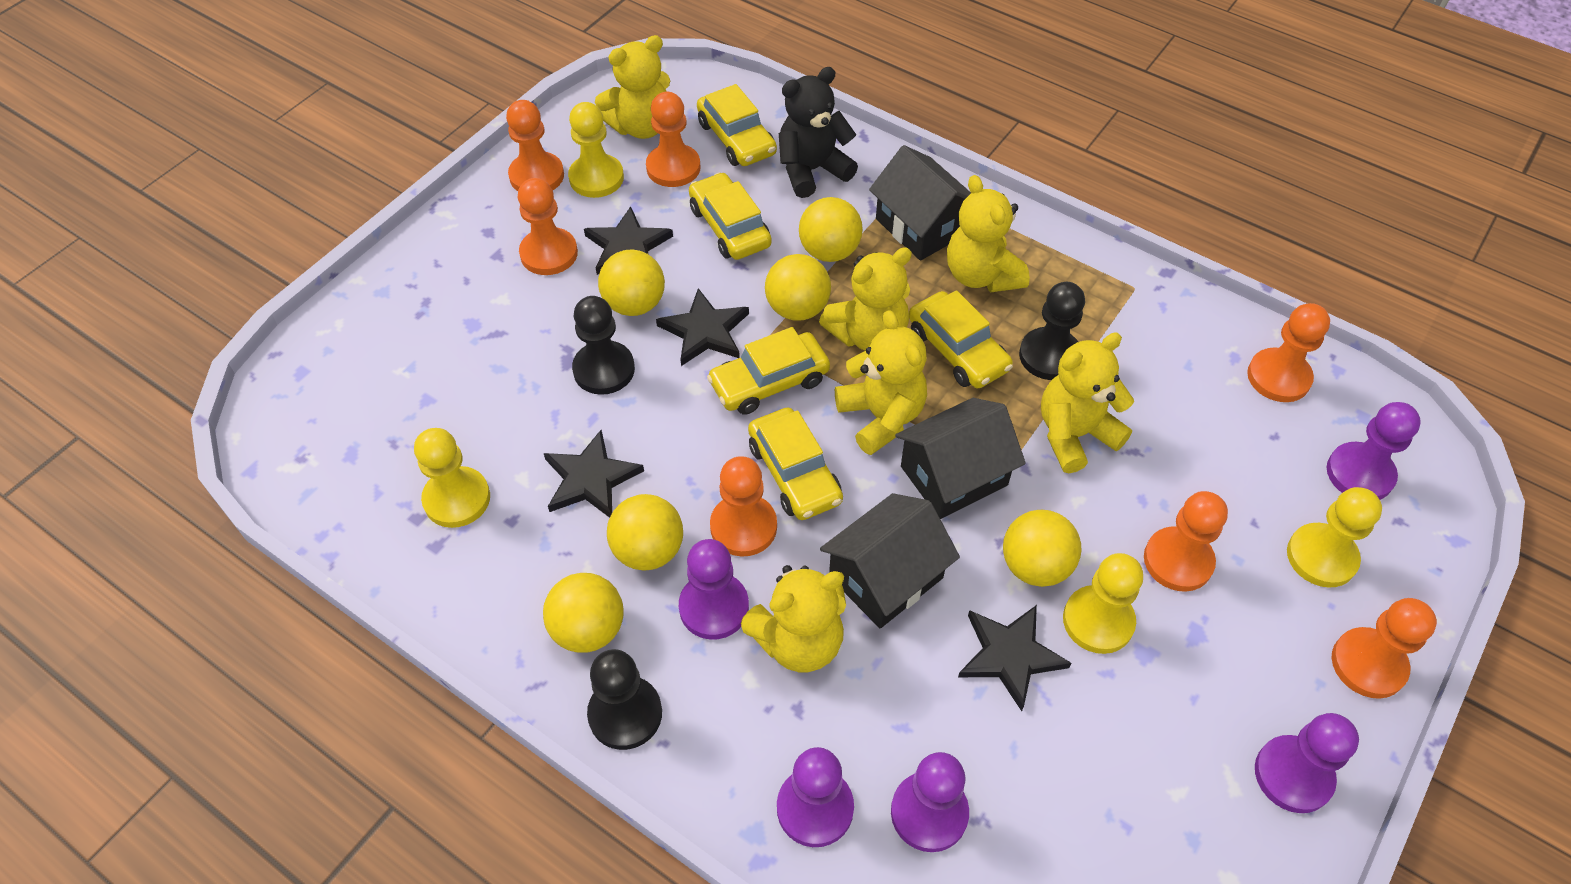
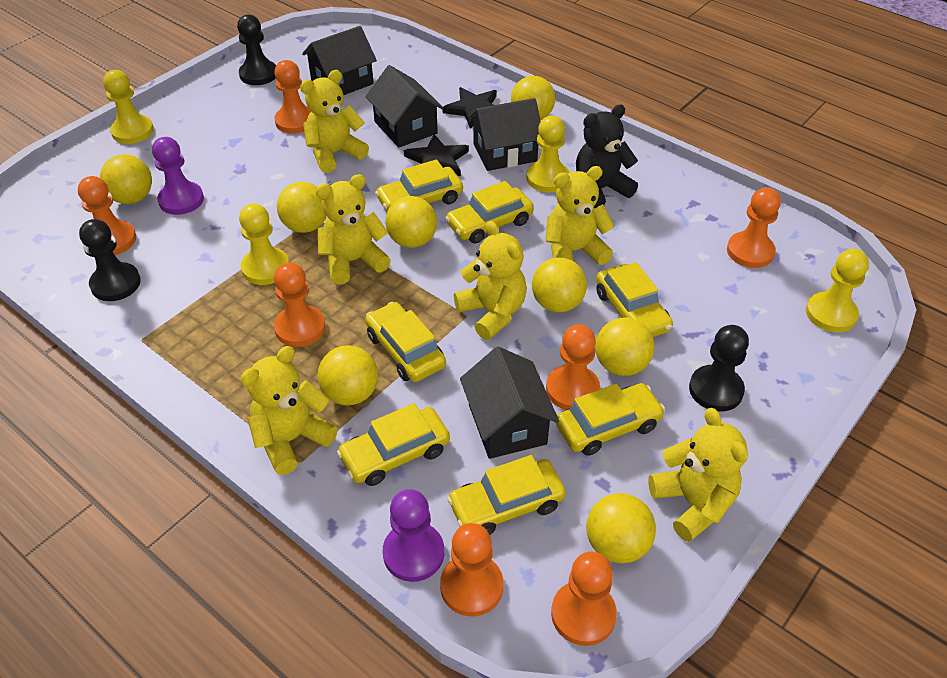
black house: [820,493,960,629] [869,145,971,261] [895,398,1026,519] = 3 -> [302,26,377,95] [365,65,443,148] [460,347,559,459] [469,98,541,171] = 4
black star: [544,430,644,518] [584,206,673,275] [656,288,749,366] [958,605,1071,711] = 4 -> [404,134,469,176] [443,87,497,129] = 2
purple pawn: [679,539,749,640] [777,747,854,847] [891,752,969,852] [1255,713,1359,813] [1327,402,1421,500] = 5 -> [152,137,204,215] [383,489,444,582] = 2
yellow ball: [543,573,624,653] [598,249,665,316] [607,494,683,571] [765,254,831,321] [799,197,863,262] [1003,510,1081,587] = 6 -> [100,154,152,204] [277,182,327,233] [317,345,378,406] [385,196,437,248] [511,76,555,120] [532,257,587,312] [586,493,656,563] [595,317,654,376] = 8
yellow car: [689,172,772,260] [697,84,777,166] [707,327,830,415] [748,408,843,520] [909,290,1013,388] = 5 -> [337,403,450,486] [365,302,446,382] [375,159,463,212] [445,181,534,244] [447,455,566,535] [556,383,665,456] [596,262,673,337] = 7

